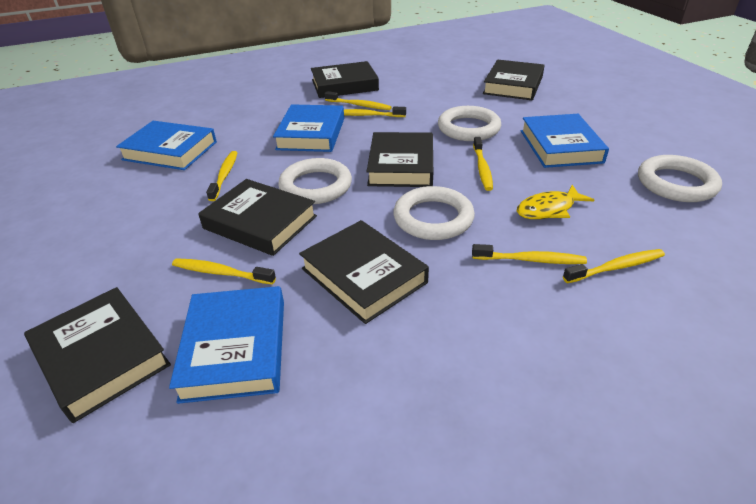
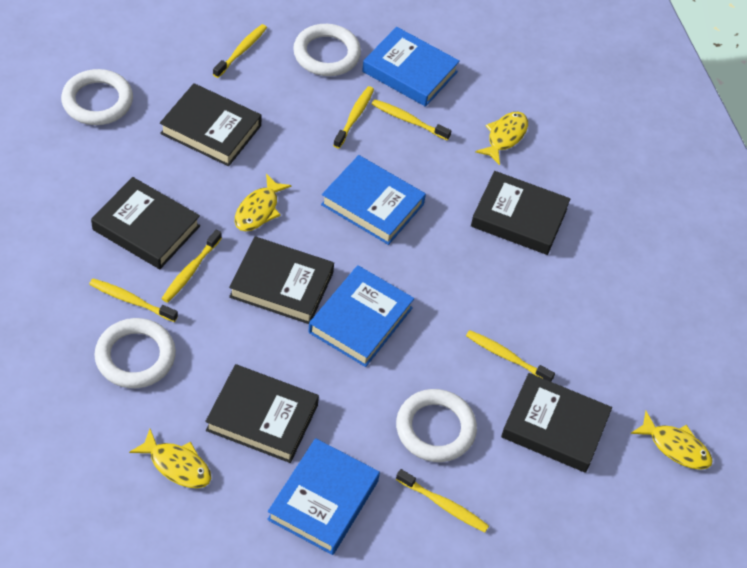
yellow fish: [517,185,594,219] = 1 -> [129,429,211,488] [235,174,292,231] [475,112,528,165] [630,411,713,470] = 4

